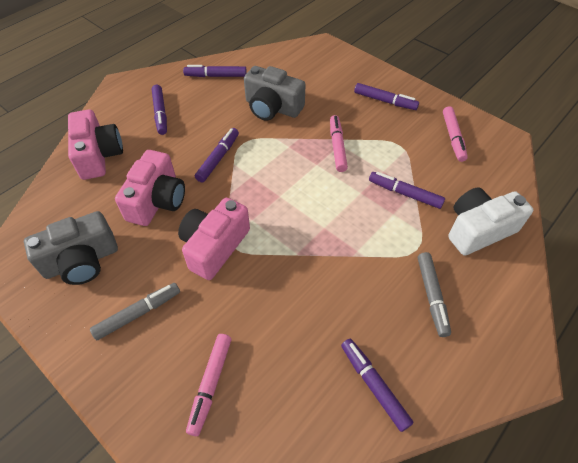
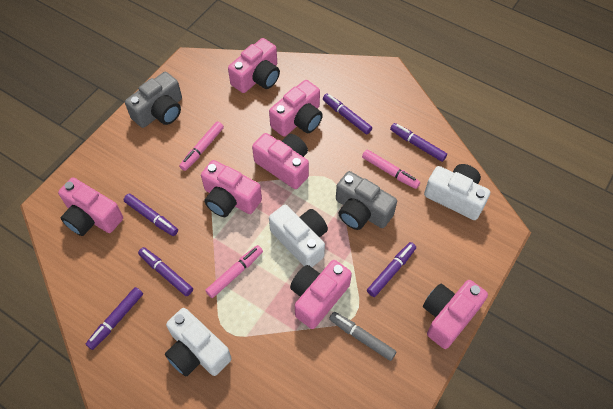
grey marker: [90,283,180,340] [418,252,451,337] = 2 -> [329,312,396,361] = 1
pink camera: [68,110,123,180] [115,150,185,226] [178,198,250,280] = 3 -> [58,177,123,236] [201,160,262,217] [228,38,280,93] [252,133,309,189] [269,80,323,137] [290,260,352,329] [423,280,488,349] = 7
white camera: [448,187,533,256] = 1 -> [165,308,232,377] [269,205,328,267] [424,164,490,220] = 3

